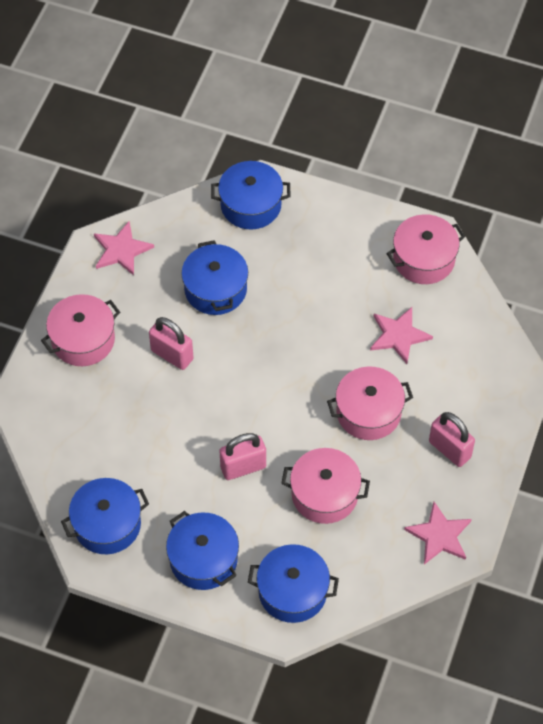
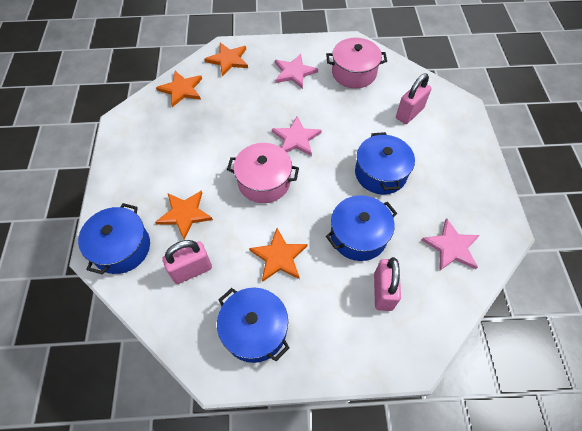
blue pot: [61,478,149,554] [166,511,239,590] [181,240,248,315] [211,161,291,230] [248,544,339,623] = 5 -> [78,203,150,274] [217,288,289,363] [326,195,397,261] [355,132,415,194] = 4
orange star: none = 0 -> [155,190,213,240] [156,71,202,107] [205,43,248,76] [249,228,308,282] = 4
pink pot: [41,294,120,366] [281,448,370,524] [327,366,413,440] [387,214,465,284] = 4 -> [227,143,299,203] [326,38,387,88] = 2

